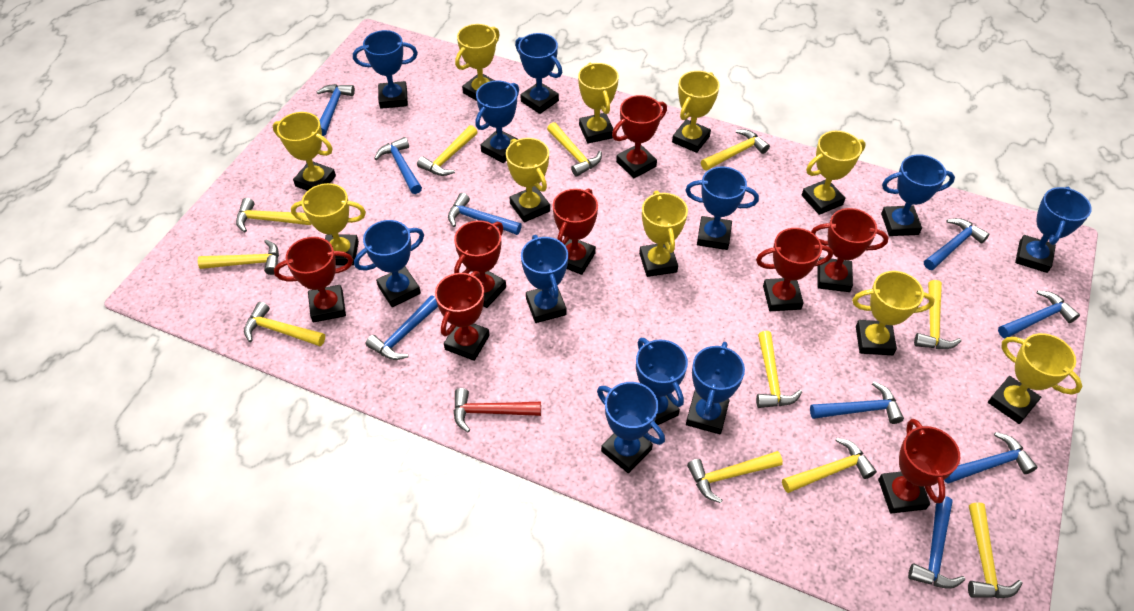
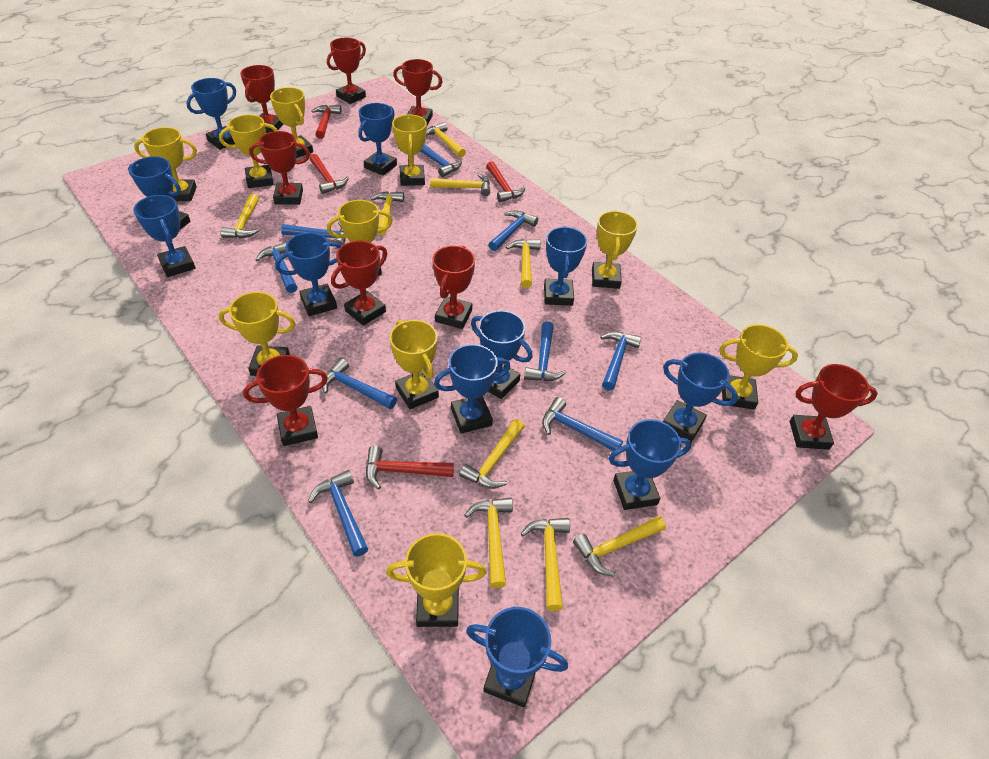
red hammer: [453,388,541,432] = 1 -> [310,154,349,194] [311,105,342,139] [366,446,454,490] [486,161,526,202] = 4
yellow hammer: [198,240,279,275] [236,198,312,232] [244,302,325,346] [417,125,478,176] [547,122,602,177] [687,451,783,503] [701,129,770,170] [756,331,802,408] [782,438,877,493] [914,280,961,349] [968,502,1023,598] = 11 -> [220,194,259,239] [370,191,404,235] [426,122,466,158] [430,174,490,197] [459,419,525,489] [465,497,513,588] [506,239,541,288] [521,518,570,611] [573,516,666,577] = 9

